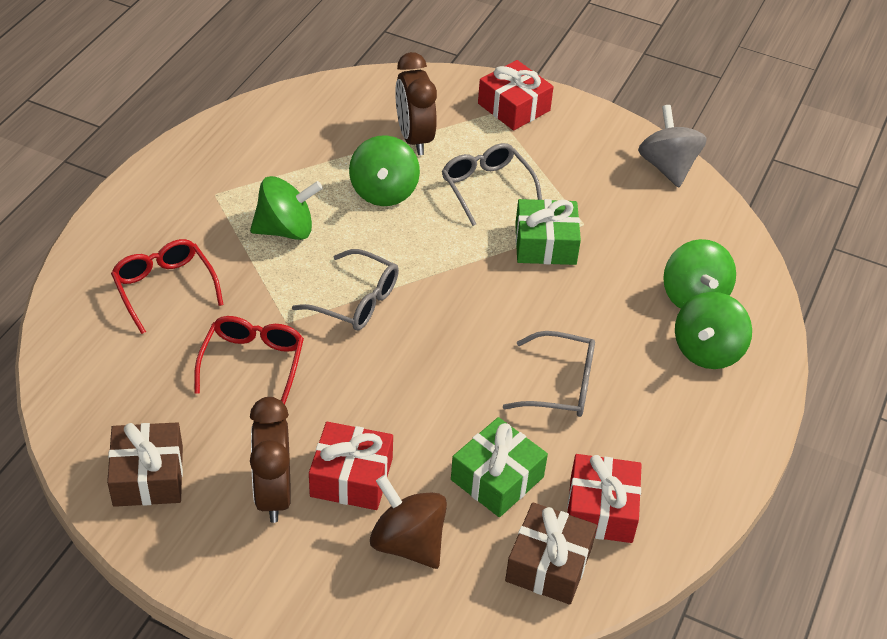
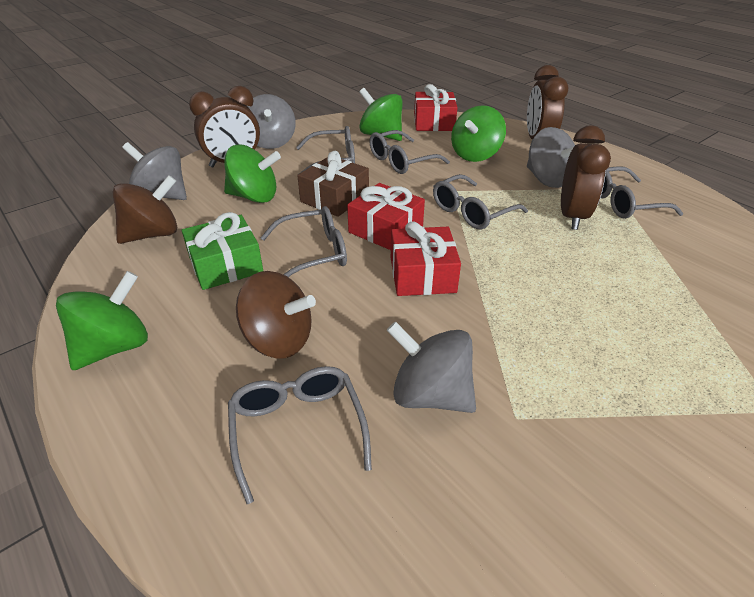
brown clock: [250,397,291,523] [395,52,437,155] = 2 -> [189,86,260,167] [527,65,568,140] [561,125,611,230] = 3
brown gift: [107,422,183,507] [505,502,597,605] = 2 -> [297,151,369,217] = 1
brown spinning top: [370,475,447,569] = 1 -> [113,175,177,244] [236,271,316,358] = 2
green gift: [451,417,548,517] [515,199,581,265] = 2 -> [182,212,263,290] = 1
grey glasses: [292,249,399,331] [442,143,542,226] [503,331,595,417] = 3 -> [228,366,372,504] [261,206,347,277] [296,126,355,174] [369,130,450,174] [433,174,528,229] [601,166,683,219] = 6
grey spinning top: [638,105,707,187] = 1 -> [122,142,187,200] [246,94,296,149] [387,322,476,413] [527,127,575,188] = 4
red glasses: [111,239,224,334] [194,316,304,405] = 2 -> none = 0

